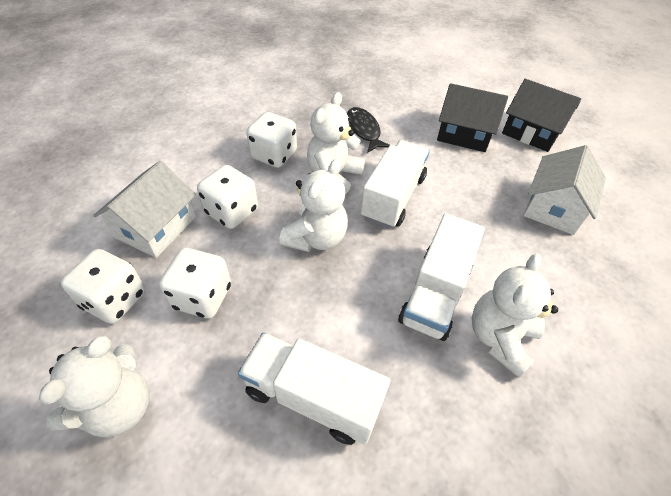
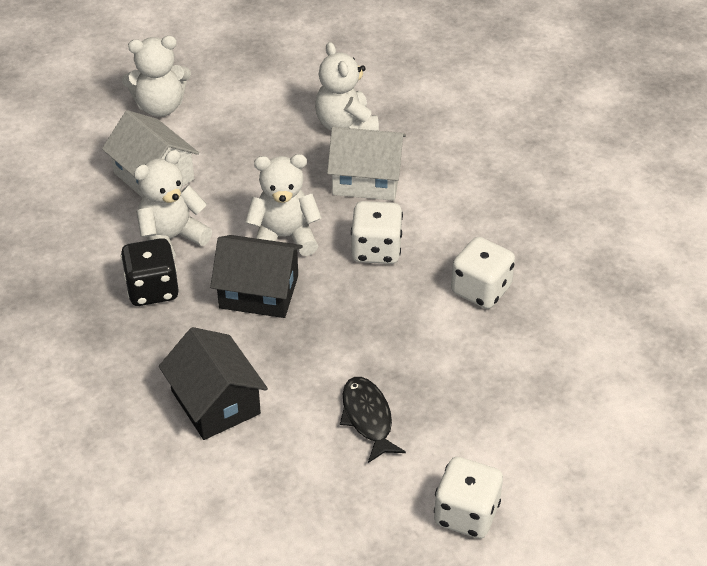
black dice: none = 0 -> [121,238,179,306] = 1
white dice: [61,249,145,324] [159,248,231,319] [197,165,258,229] [246,112,297,168] = 4 -> [351,201,403,264] [434,457,503,538] [451,237,515,309] = 3
white truck: [238,332,390,445] [361,140,430,229] [398,213,485,341] = 3 -> none = 0

